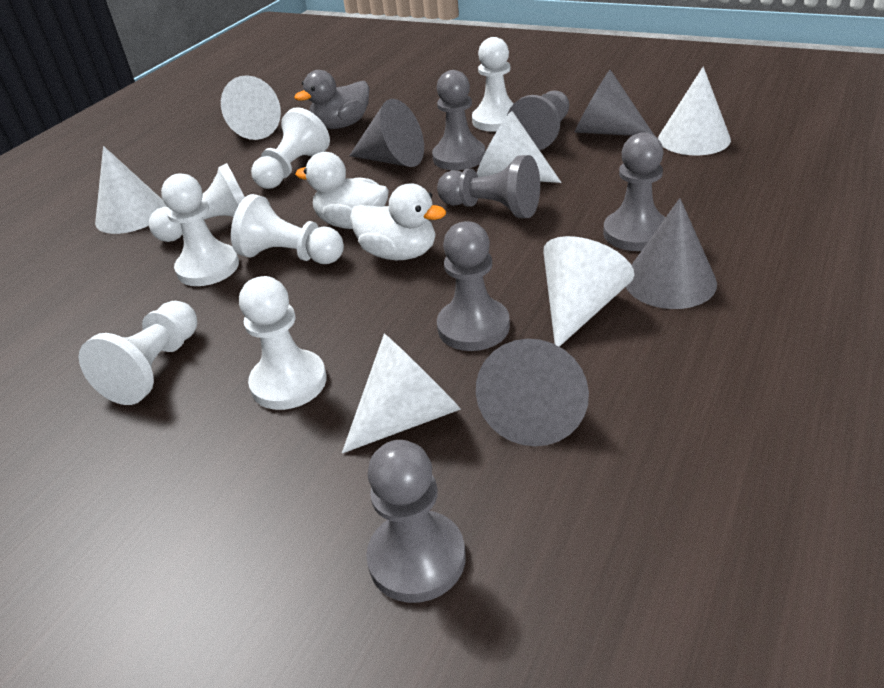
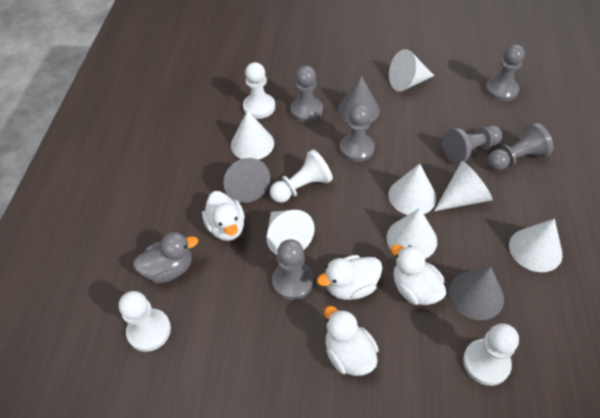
grey cone: [349,99,424,167] [476,339,589,446] [574,70,655,136] [626,198,717,309] = 4 -> [223,158,270,203] [338,76,380,123] [449,266,504,320] = 3
white cone: [95,146,167,234] [221,75,281,140] [342,334,461,453] [477,111,561,183] [543,236,634,347] [658,67,731,155] = 6 -> [231,110,274,160] [267,210,314,255] [386,208,437,259] [389,49,434,91] [389,164,437,215] [434,161,493,211] [509,219,563,272] = 7
white duck: [295,152,389,229] [350,183,446,260] = 2 -> [202,191,245,241] [317,255,382,300] [324,306,379,376] [391,244,446,305] = 4
white pawn: [79,301,197,405] [149,163,245,242] [161,173,239,286] [231,194,344,264] [239,276,327,410] [251,107,330,189] [472,37,514,132] = 7 -> [119,291,171,352] [243,62,275,119] [270,149,333,203] [463,323,519,386] = 4

